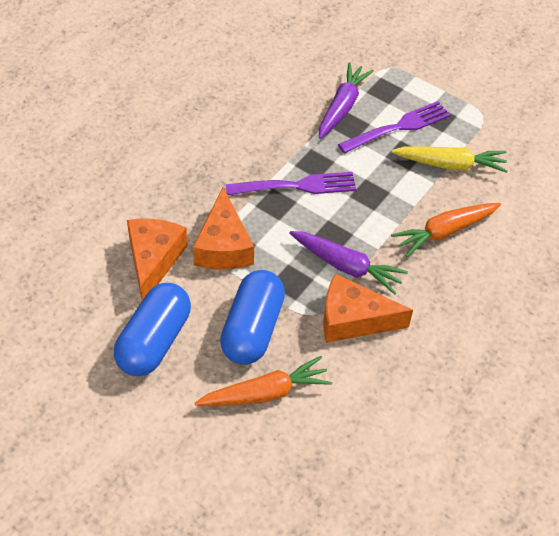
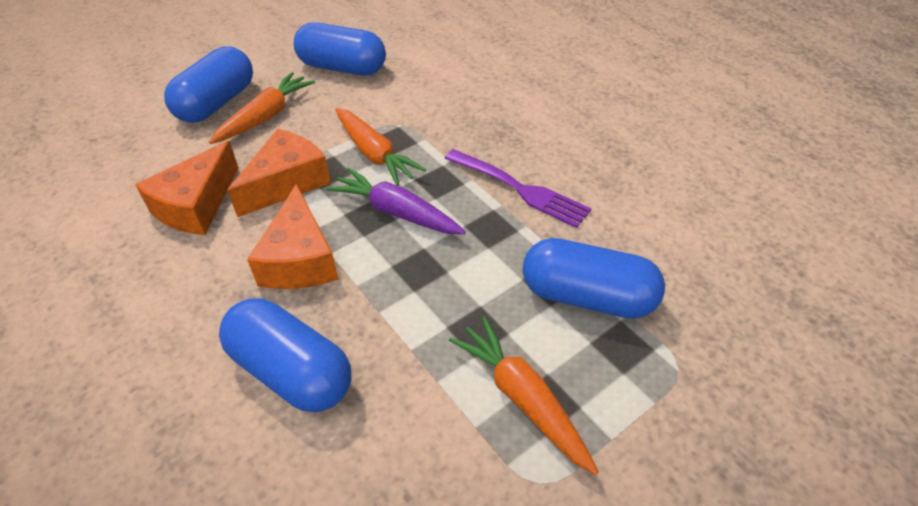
blue capsule: [114,283,191,376] [220,270,285,365] = 2 -> [164,46,253,123] [219,298,351,412] [294,23,386,76] [523,238,665,319] = 4
orange carrot: [195,356,332,406] [391,203,501,257] = 2 -> [209,72,315,144] [335,108,426,186] [449,316,599,475] = 3
purple carrot: [289,231,408,295] [319,62,374,139] = 2 -> [327,168,466,234] = 1
purple fork: [226,172,356,195] [338,101,450,154] = 2 -> [444,149,591,228] = 1
yellow carrot: [391,146,508,173] = 1 -> none = 0

